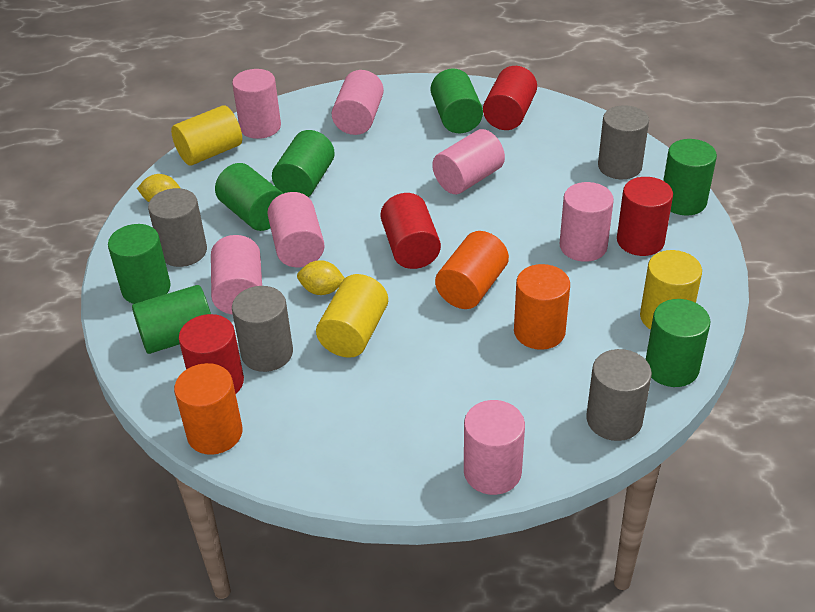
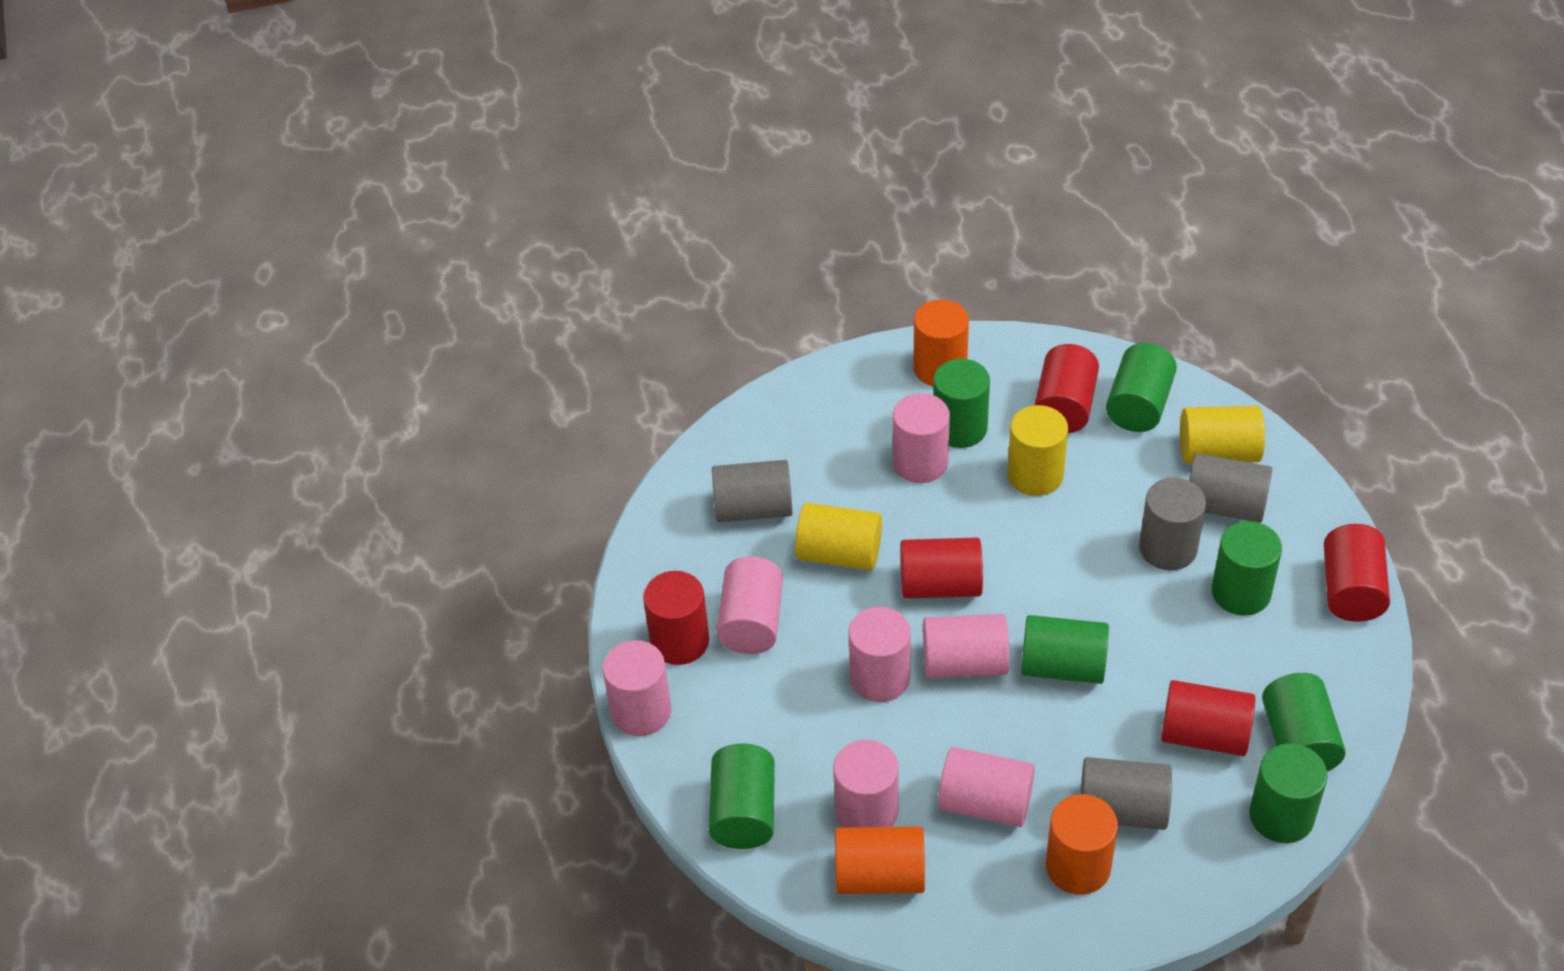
red cylinder: [179,314,244,394] [380,193,441,269] [483,66,537,130] [617,177,673,256] = 4 -> [643,571,709,665] [900,538,983,599] [1035,344,1099,433] [1161,680,1255,756] [1324,524,1390,622] = 5
yellow lemon: [137,174,180,202] [297,260,345,295] = 2 -> none = 0

